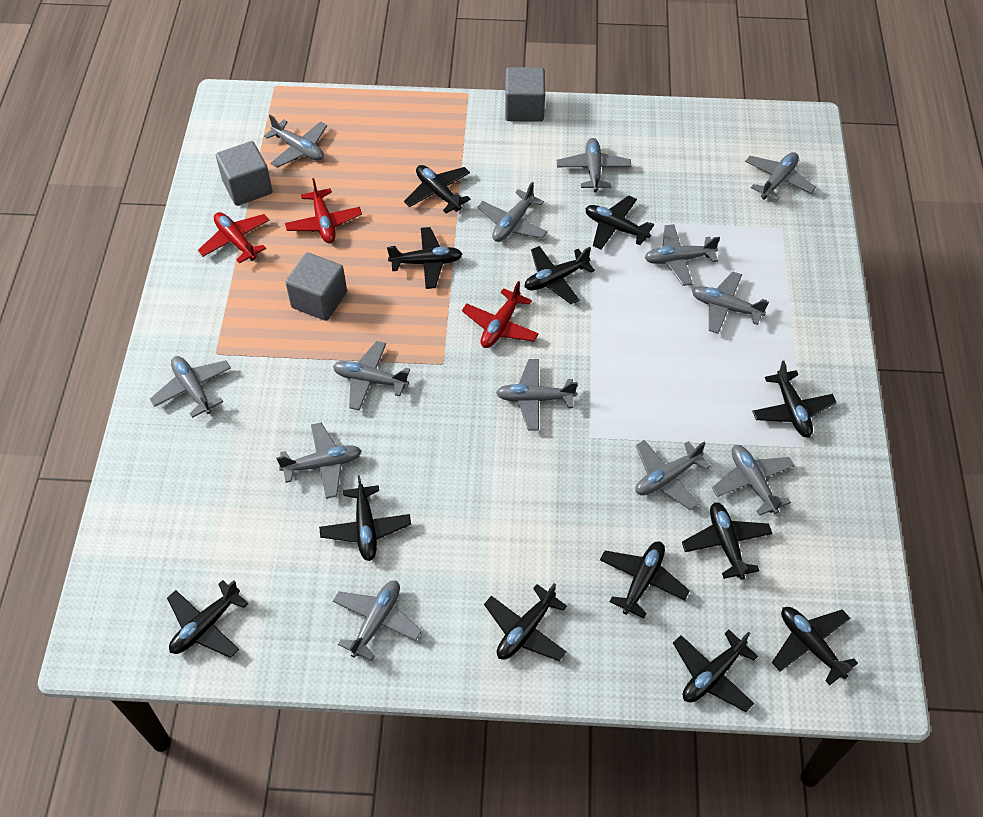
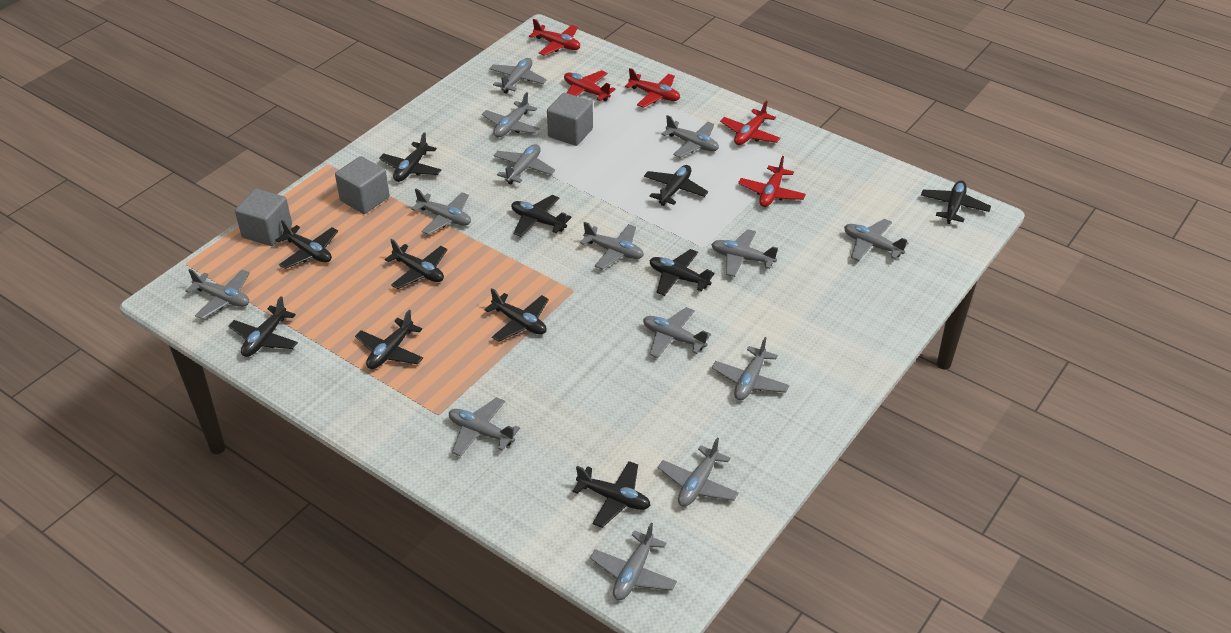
black plane: [167,580,248,658] [319,475,411,561] [387,227,462,289] [404,165,471,214] [484,583,567,661] [525,246,595,304] [585,196,654,249] [600,542,690,618] [673,630,758,712] [682,502,773,580] [752,361,837,437] [772,607,858,685] = 12 -> [228,296,298,357] [275,220,338,269] [355,310,423,369] [379,132,442,182] [385,239,448,289] [484,288,549,342] [511,195,572,237] [572,461,651,528] [644,165,708,206] [649,249,715,296] [921,180,991,224] = 11
grey plane: [150,356,231,418] [264,115,327,168] [276,423,361,499] [333,341,410,411] [333,581,422,661] [477,182,548,242] [496,359,578,431] [557,138,631,192] [635,440,711,510] [645,224,720,286] [692,272,769,334] [712,445,795,516] [745,152,816,201] = 13 -> [185,269,250,319] [411,189,471,235] [449,397,520,457] [482,92,540,137] [489,58,547,94] [493,144,555,184] [580,222,644,270] [590,523,677,600] [643,307,711,358] [658,438,739,507] [662,115,719,158] [711,229,778,277] [712,337,789,400] [844,219,908,261] = 14
red plane: [198,212,269,264] [285,178,362,243] [462,281,539,348] = 3 -> [529,19,580,56] [564,70,616,101] [625,68,680,108] [720,101,781,145] [738,156,806,207] = 5

